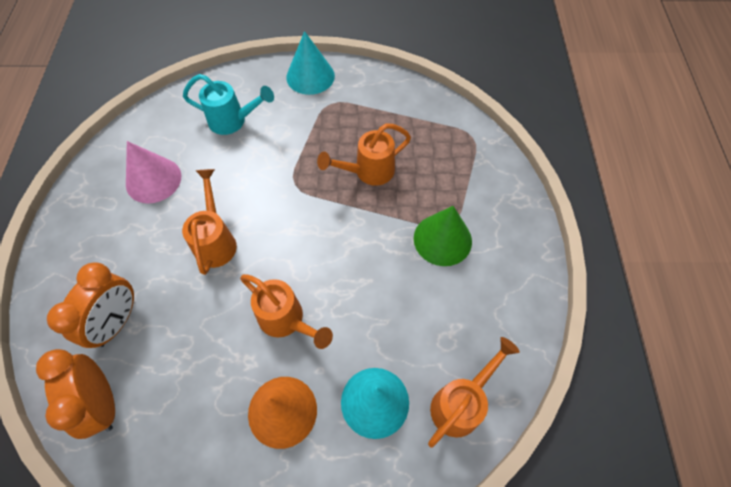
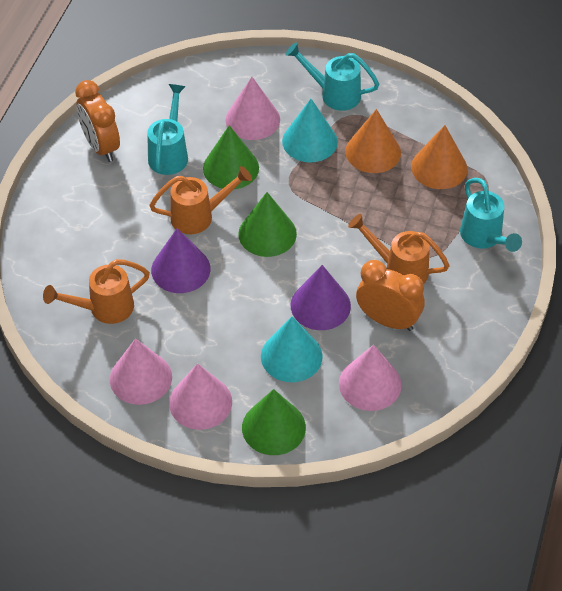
green cone: [414,206,472,266] = 1 -> [203,125,259,189] [238,192,297,257] [242,389,306,455] = 3
orange cone: [248,377,317,449] = 1 -> [345,109,401,173] [411,125,467,189] = 2
orange watering can: [182,169,237,275] [240,274,333,349] [317,123,411,186] [428,337,520,448] = 4 -> [43,259,150,324] [149,166,252,234] [348,214,450,283] = 3
pink cone: [126,141,181,204] = 1 -> [110,338,172,405] [169,363,232,430] [225,77,280,140] [339,345,402,411] = 4
purple cone: none = 0 -> [151,228,210,293] [291,265,351,330] = 2
turquoise watering can: [183,74,274,135] = 1 -> [147,84,188,175] [286,42,379,111] [460,178,522,252] = 3

